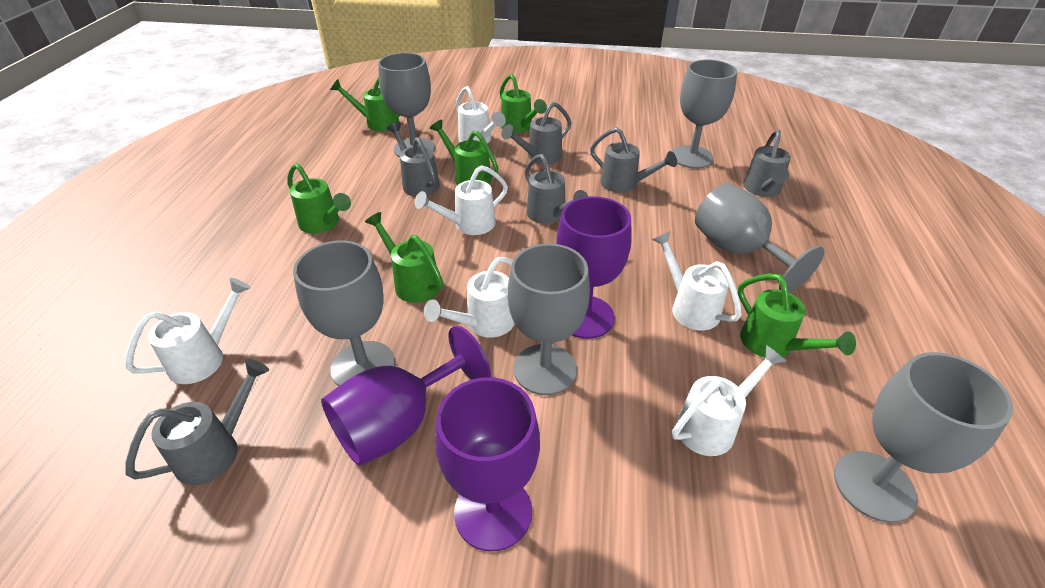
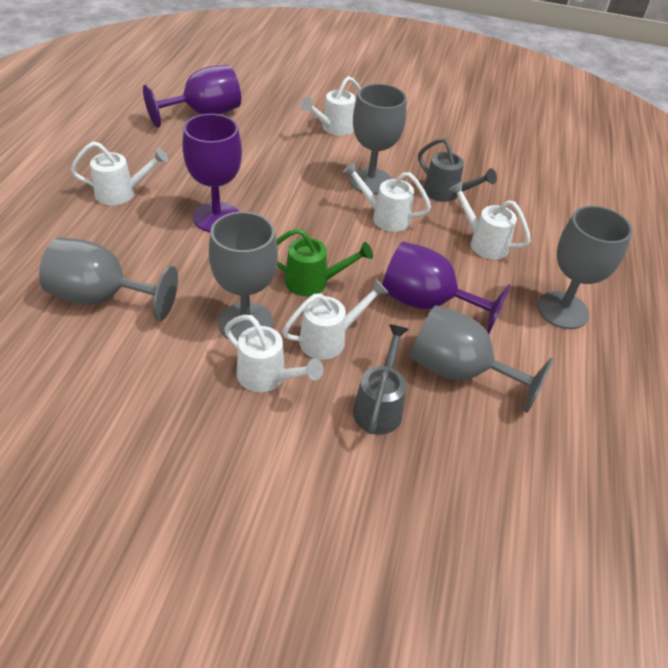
green watering can: [287,163,351,234] [330,77,400,131] [365,212,443,303] [430,120,498,185] [500,74,547,133] [738,273,856,358] = 6 -> [277,228,373,296] = 1
grey goblet: [293,241,395,386] [378,53,435,157] [507,243,590,395] [672,59,737,169] [695,183,825,292] [834,352,1014,523] = 6 -> [39,237,178,321] [209,212,278,341] [349,84,407,194] [411,305,553,413] [537,206,632,329] = 5
grey watering can: [126,359,269,485] [387,122,440,197] [501,102,572,164] [525,154,588,224] [590,127,677,193] [743,129,791,197] = 6 -> [353,324,409,435] [418,138,497,202] = 2

